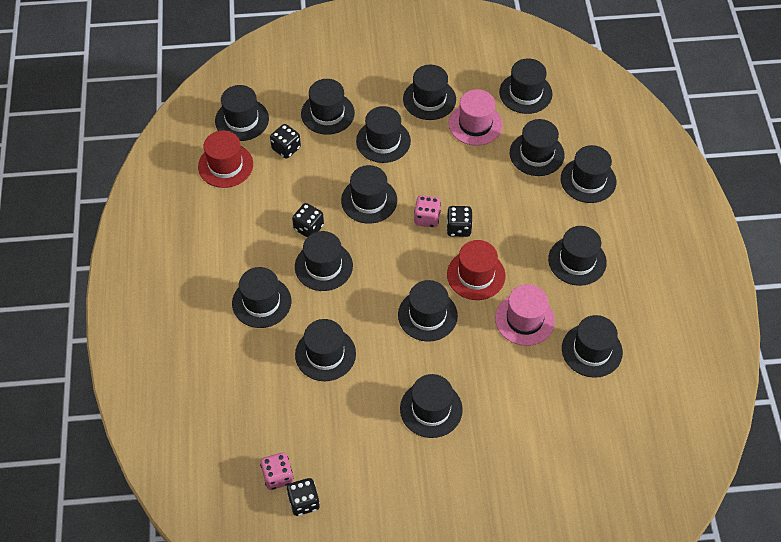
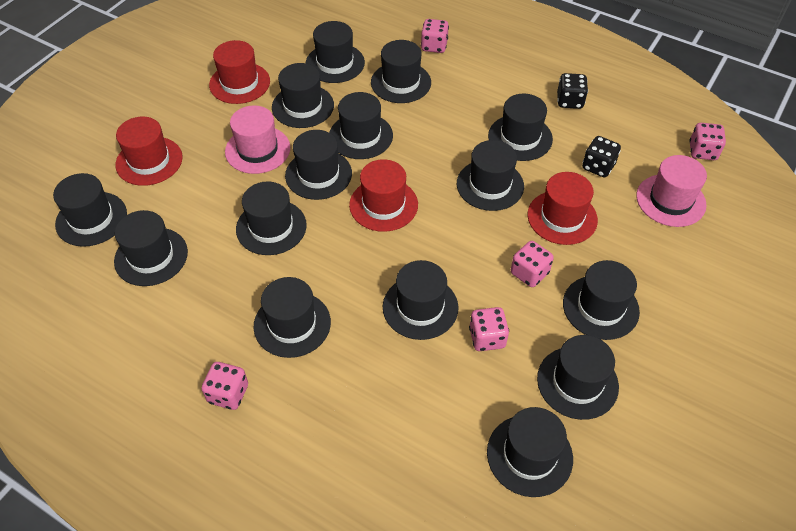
black dice: [270,124,301,159] [286,478,320,516] [292,203,324,237] [447,206,473,237] = 4 -> [557,73,588,109] [582,136,621,177] = 2
pink dice: [260,452,293,490] [414,195,441,228] = 2 -> [202,362,248,410] [421,19,449,53] [469,307,509,351] [511,241,554,287] [689,123,726,160] = 5
red hat: [198,130,253,188] [447,240,505,300] = 2 -> [115,117,183,186] [209,40,270,104] [349,159,418,232] [528,172,598,245] = 4

